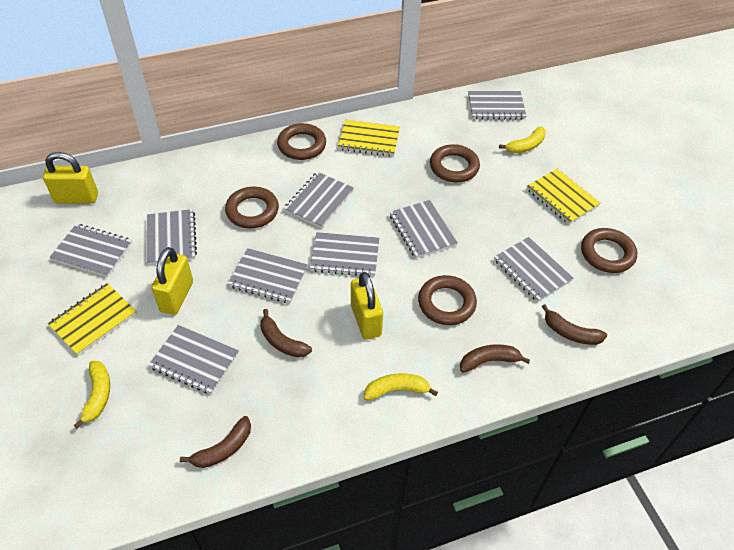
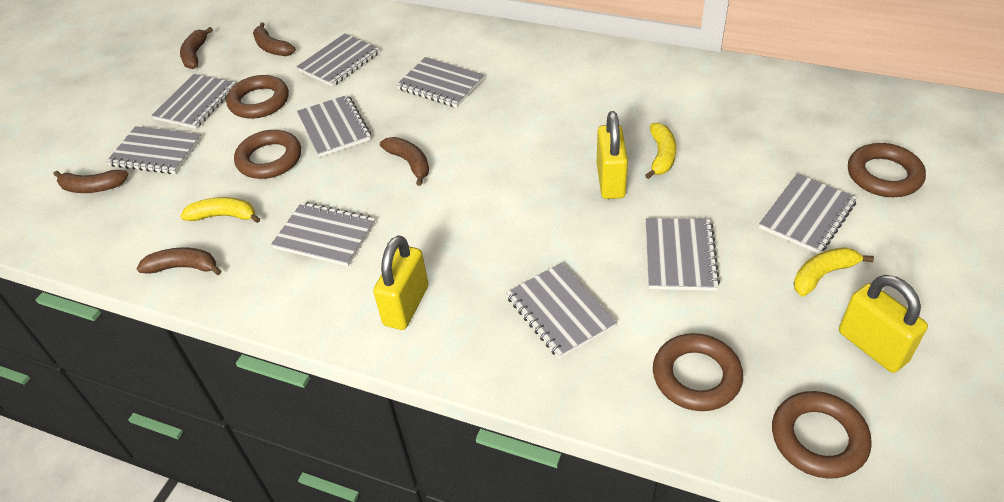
brown banana: [180,416,251,468] [260,309,312,357] [460,344,530,372] [542,304,607,345] = 4 -> [54,170,129,193] [136,248,221,275] [180,27,213,69] [253,22,295,56] [380,137,429,186] = 5
yellow notebook: [48,283,137,356] [338,120,400,157] [527,169,601,224] = 3 -> none = 0

